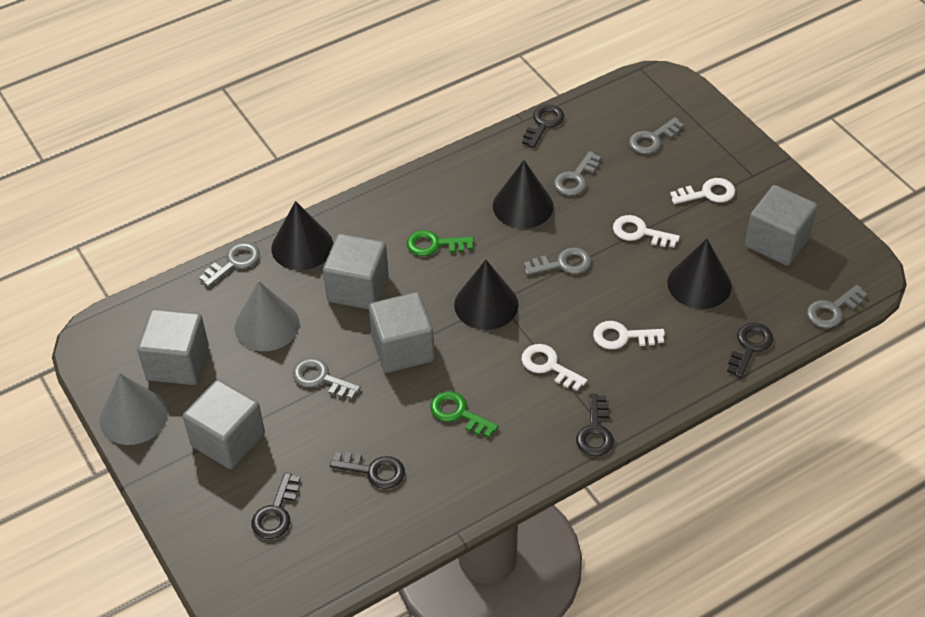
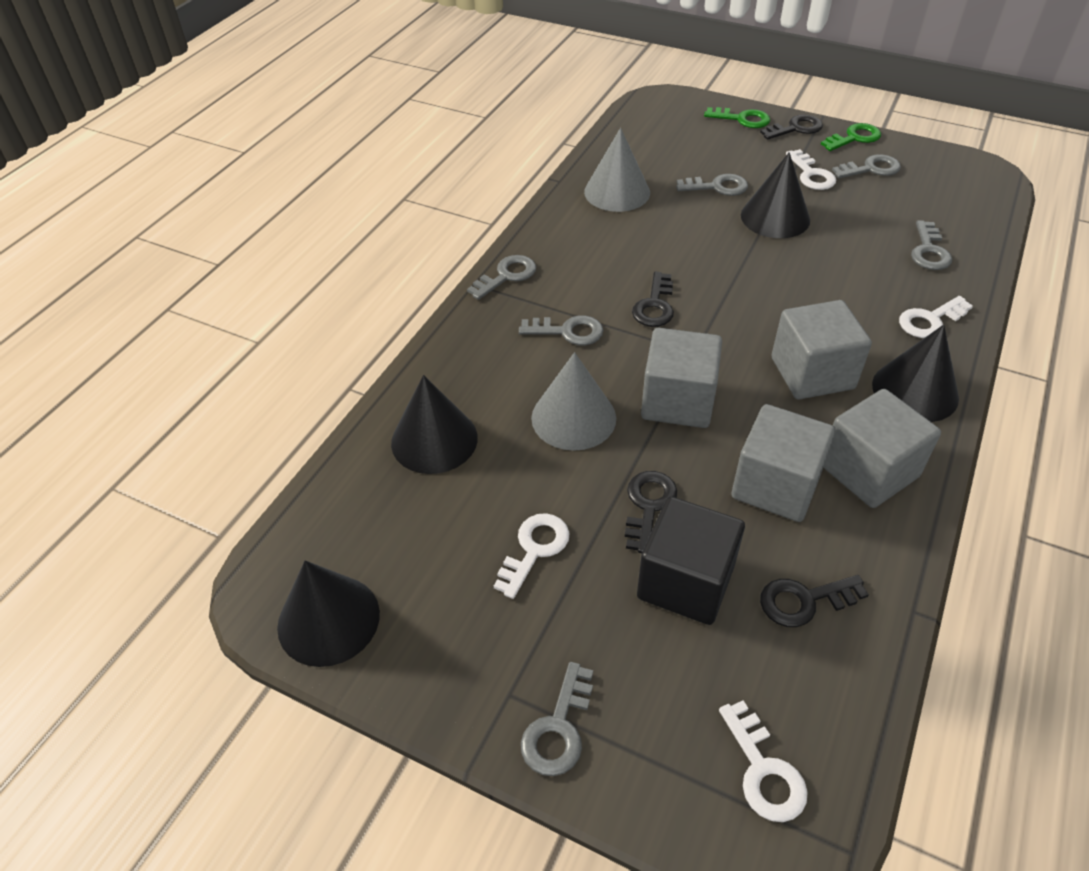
black cube: none = 0 -> [637,497,745,625] = 1
black key: [251,473,300,539] [330,452,405,489] [522,105,564,148] [576,394,614,456] [727,323,773,378] = 5 -> [625,471,677,553] [632,272,674,327] [760,115,823,140] [760,575,869,627] = 4
grey cube: [137,309,209,385] [183,379,265,469] [323,234,389,310] [369,292,435,373] [745,185,817,266] = 5 -> [641,328,722,428] [732,404,836,522] [772,300,872,399] [823,389,941,508] = 4

